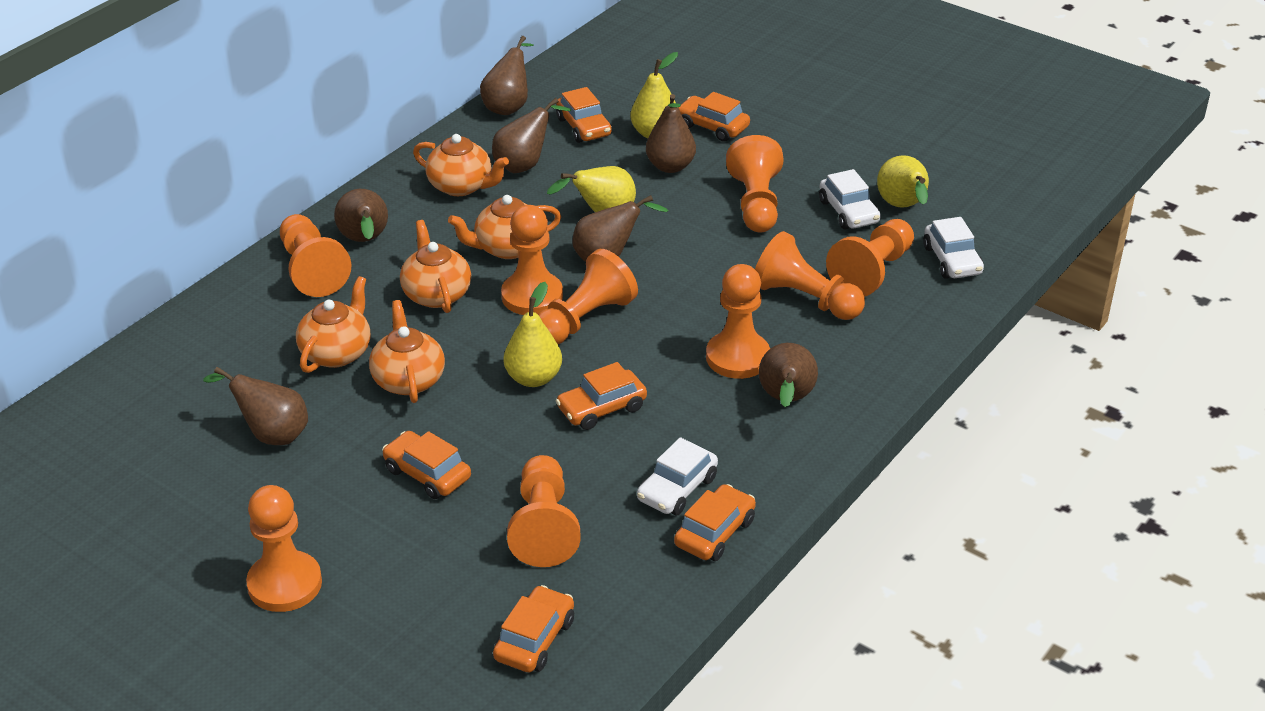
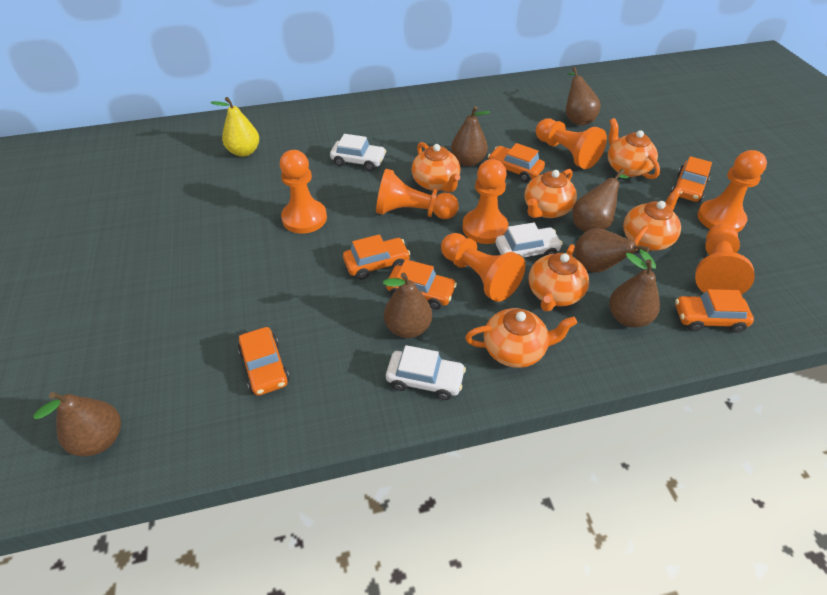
orange pawn: [246,485,322,612] [280,214,352,297] [501,205,563,315] [507,455,581,567] [538,249,638,344] [706,264,770,379] [726,135,784,233] [755,231,865,320] [826,219,914,297] = 9 -> [280,150,327,234] [376,169,459,219] [441,233,525,302] [462,159,508,244] [536,118,607,169] [695,224,755,295] [697,150,767,233] = 7
orange teapot: [296,276,371,373] [369,300,445,403] [400,220,471,313] [413,134,509,196] [448,195,561,259] = 5 -> [412,142,460,192] [465,308,577,368] [525,169,577,218] [529,244,589,312] [608,118,660,179] [623,187,682,251] = 6
yellow pear: [504,282,562,387] [547,166,636,212] [630,52,678,138] [877,155,929,208] = 4 -> [211,97,259,157] = 1

